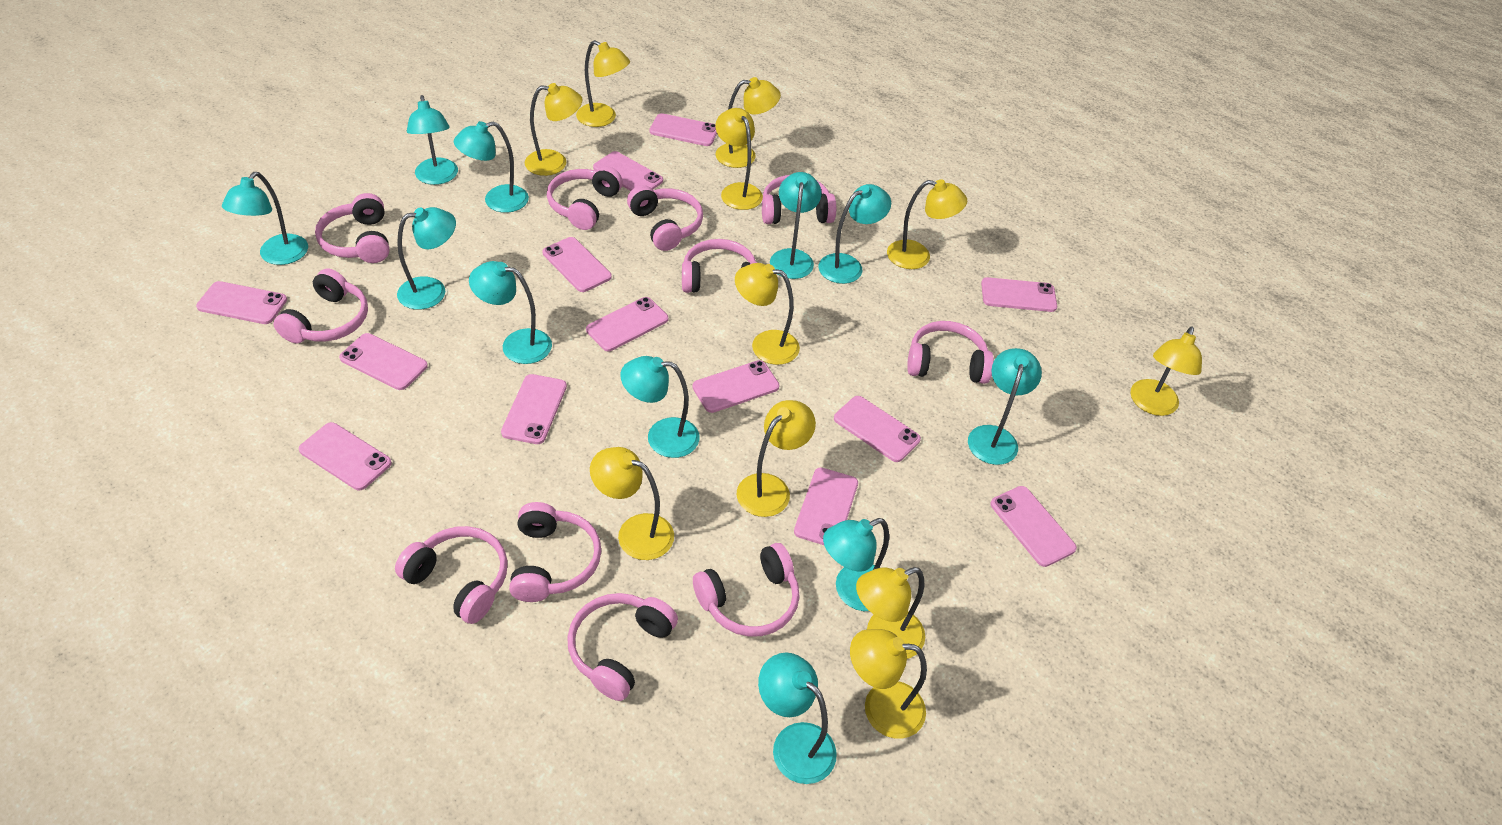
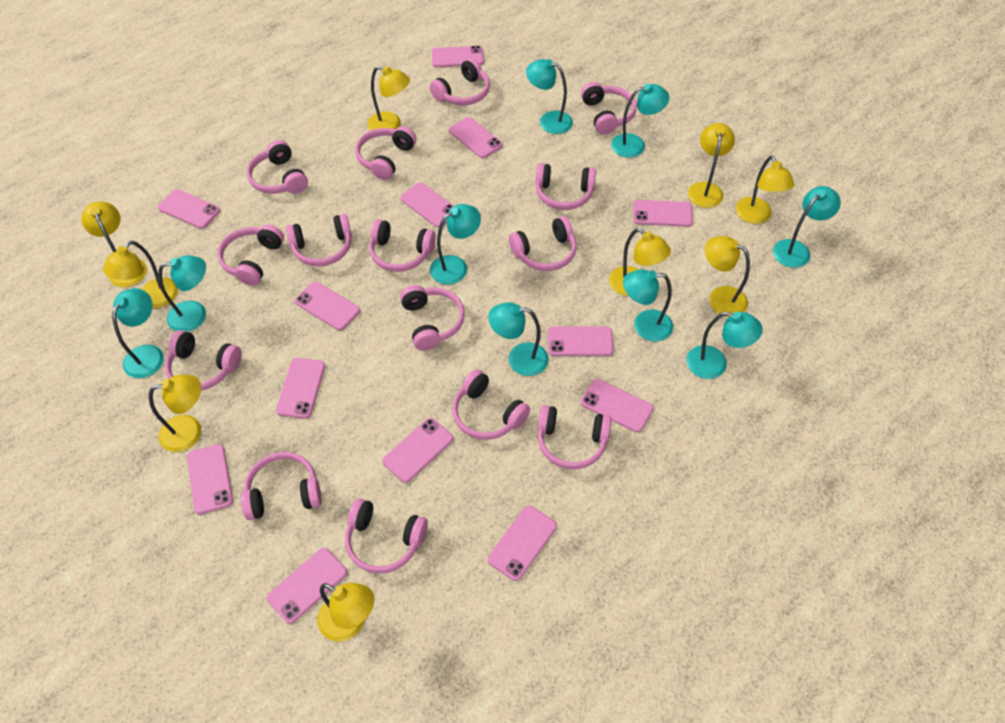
pink headphones: [273,268,368,343] [315,193,390,263] [395,526,508,624] [509,502,601,602] [547,166,623,230] [567,593,678,701] [627,185,703,251] [682,239,758,293] [693,543,800,637] [762,175,836,224] [907,321,994,384] = 11 -> [165,330,242,391] [217,224,284,286] [241,452,322,520] [247,140,308,194] [286,214,352,267] [345,498,428,574] [355,126,416,180] [369,219,436,272] [400,285,465,351] [430,58,490,105] [452,369,530,440] [509,216,577,271] [535,163,596,210] [537,405,612,469] [581,82,637,135] = 15
turquoise lamp: [222,172,308,265] [397,207,456,310] [407,95,458,185] [454,121,529,213] [469,261,552,364] [620,356,700,458] [758,653,837,784] [770,172,822,279] [819,184,891,284] [823,518,889,611] [968,348,1042,465] = 11 -> [112,288,164,378] [158,255,206,332] [430,204,481,285] [488,302,548,376] [526,59,573,134] [611,84,669,158] [623,269,673,342] [686,312,763,379] [773,186,841,268] = 9
yellow lamp: [525,83,583,176] [576,40,630,127] [590,447,674,560] [715,108,763,210] [716,77,781,168] [735,263,800,365] [737,400,816,517] [850,629,927,739] [856,567,925,659] [887,179,967,269] [1130,327,1202,416] = 11 -> [81,202,147,287] [103,241,178,308] [149,375,201,452] [317,583,374,642] [367,66,410,131] [609,228,671,296] [688,123,735,208] [705,236,750,317] [736,156,794,224] = 9

